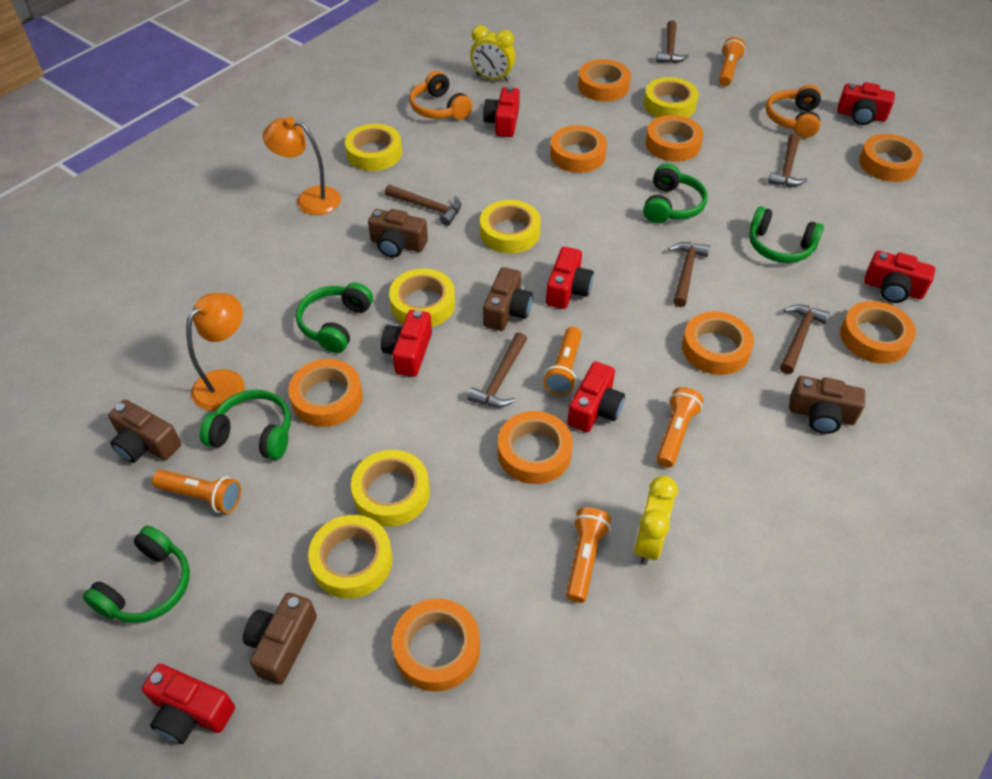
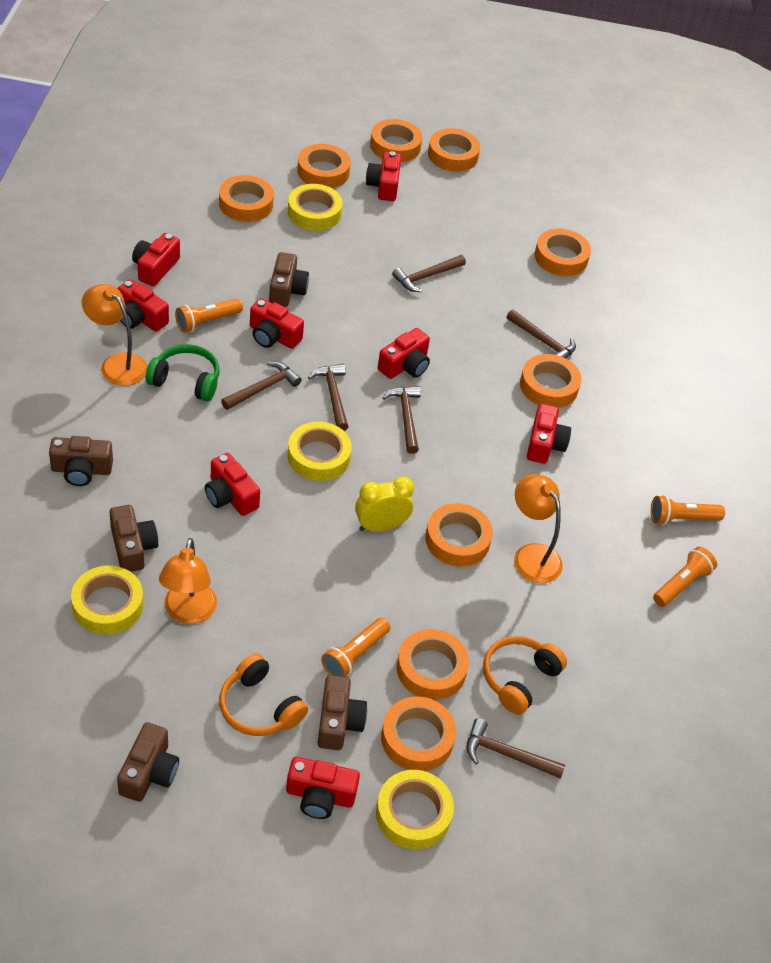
green headphones: [83,526,190,623] [200,390,291,460] [296,283,373,353] [643,164,707,223] [749,206,824,263] = 5 -> [146,344,220,401] = 1
orange flashlight: [152,470,241,513] [543,327,582,395] [566,507,611,603] [656,387,704,468] [719,37,746,86] = 5 -> [175,299,243,333] [321,618,390,677] [651,495,725,525] [653,547,717,607] = 4
orange lamp: [186,293,245,411] [262,117,341,215] = 2 -> [82,284,147,386] [159,538,217,624] [514,474,563,583] = 3
red camera: [142,664,235,744] [381,310,432,377] [483,86,520,137] [546,247,594,309] [567,361,625,432] [837,82,895,125] [864,251,935,303] = 7 -> [118,279,169,332] [132,233,180,286] [205,453,260,516] [250,298,304,349] [286,757,360,819] [366,151,401,201] [378,328,430,379] [527,403,571,464] = 8
yellow clock: [470,25,516,82] [634,476,678,565] = 2 -> [355,477,414,532] = 1
yellow tape: [308,515,393,598] [345,124,402,171] [351,450,430,527] [389,269,455,327] [480,200,541,253] [644,77,699,118] = 6 -> [71,566,143,635] [287,422,352,481] [288,184,343,231] [376,770,454,849] = 4

